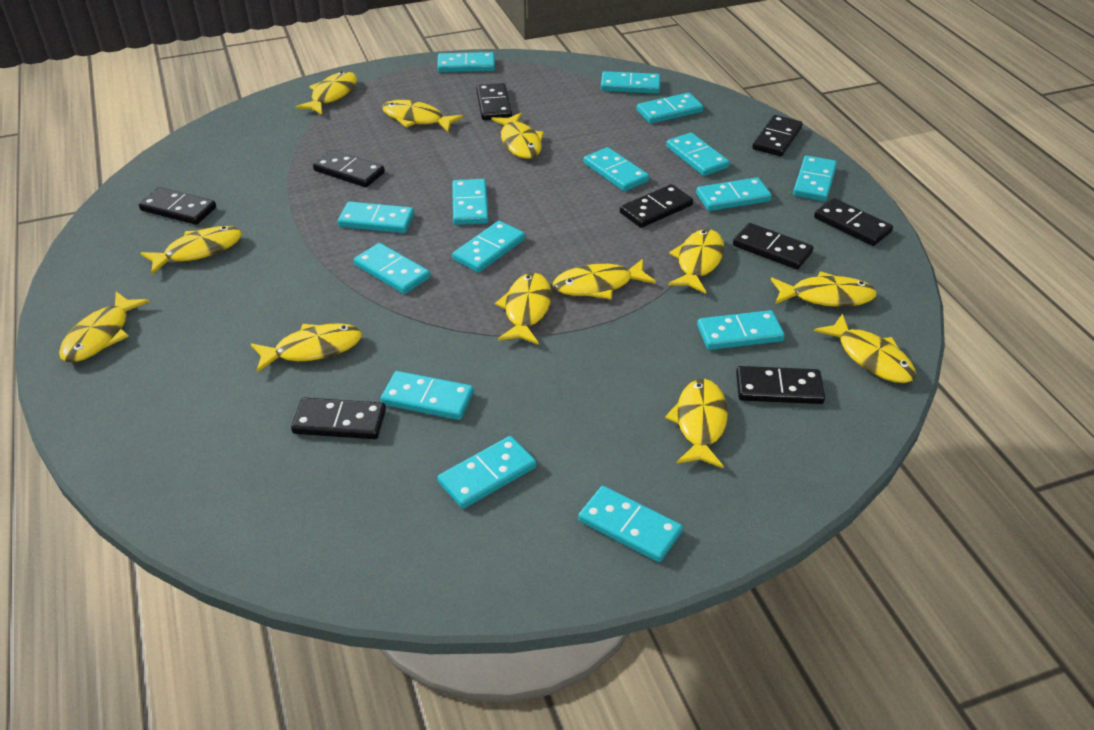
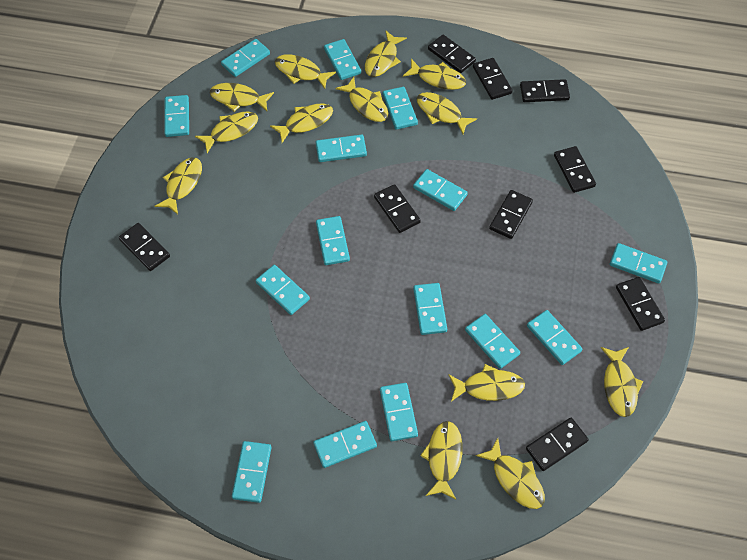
yellow fish: [59,292,150,362] [141,226,242,274] [251,323,362,373] [295,72,357,115] [382,100,463,132] [491,113,544,159] [495,273,552,345] [553,259,656,299] [665,379,728,468] [668,229,724,294] [771,271,877,307] [814,314,916,383] = 12 -> [155,158,202,214] [195,111,258,153] [210,83,274,112] [270,104,333,143] [275,54,336,89] [335,77,388,122] [365,30,407,77] [403,59,466,90] [417,92,477,134] [420,421,463,500] [448,364,525,402] [476,438,545,509] [600,347,643,417] = 13

